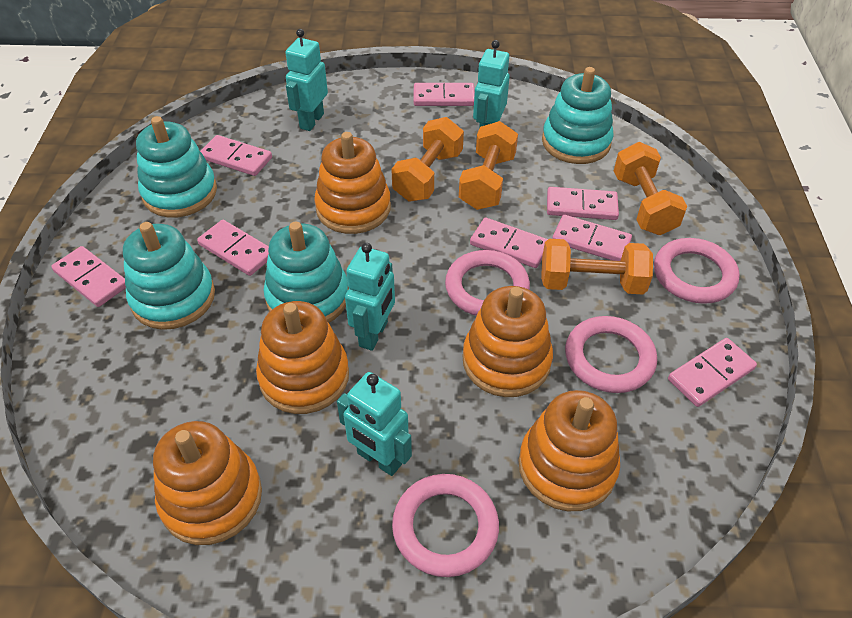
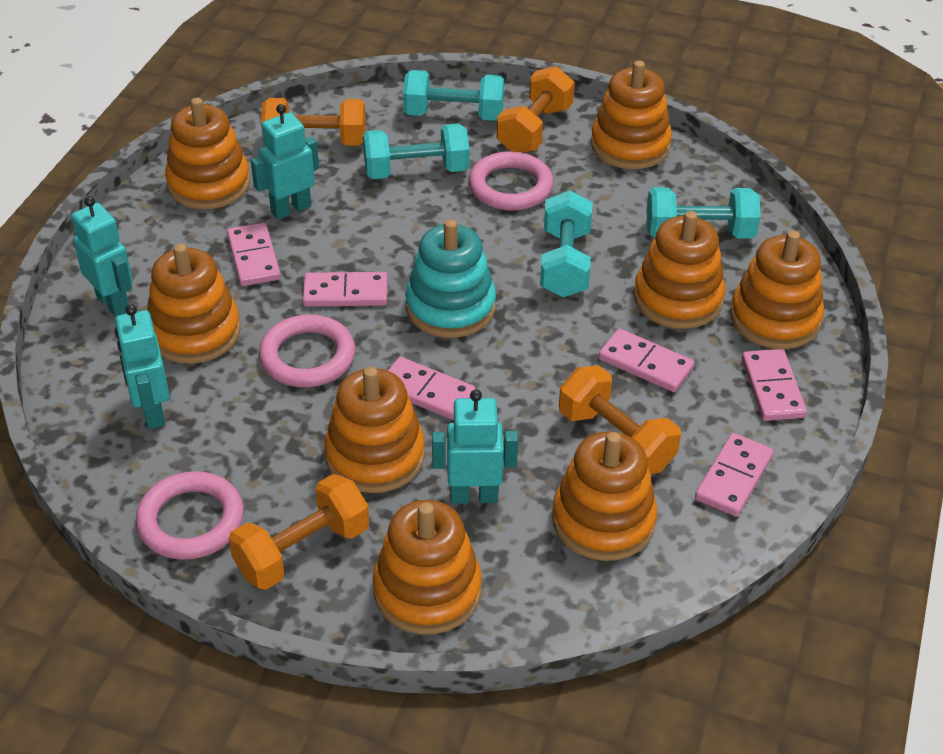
orange stacking toy: [153,421,262,545] [256,301,349,414] [314,132,391,234] [463,286,553,397] [518,390,620,511] = 5 -> [147,243,241,364] [165,98,250,209] [324,367,425,493] [373,500,482,634] [552,431,658,561] [591,60,672,169] [634,211,725,329] [730,231,824,349] = 8
pink domino: [51,246,126,307] [197,220,269,276] [200,135,272,176] [414,83,475,106] [470,217,548,268] [547,187,619,220] [552,215,632,261] [668,338,757,407] = 8 -> [227,223,281,286] [302,272,388,307] [388,357,476,420] [598,329,695,392] [695,433,774,517] [741,349,807,421] = 6
pink ring: [392,474,499,577] [445,250,530,316] [565,316,657,393] [654,238,740,304] = 4 -> [135,471,244,560] [259,315,355,387] [469,151,553,211] = 3
turquoise dumbbell: none = 0 -> [363,123,469,179] [403,70,504,121] [540,190,592,298] [647,187,760,239] = 4
turquoise stacking toy: [123,222,215,330] [136,116,217,217] [264,222,348,323] [542,67,614,164] = 4 -> [405,219,496,338] = 1

